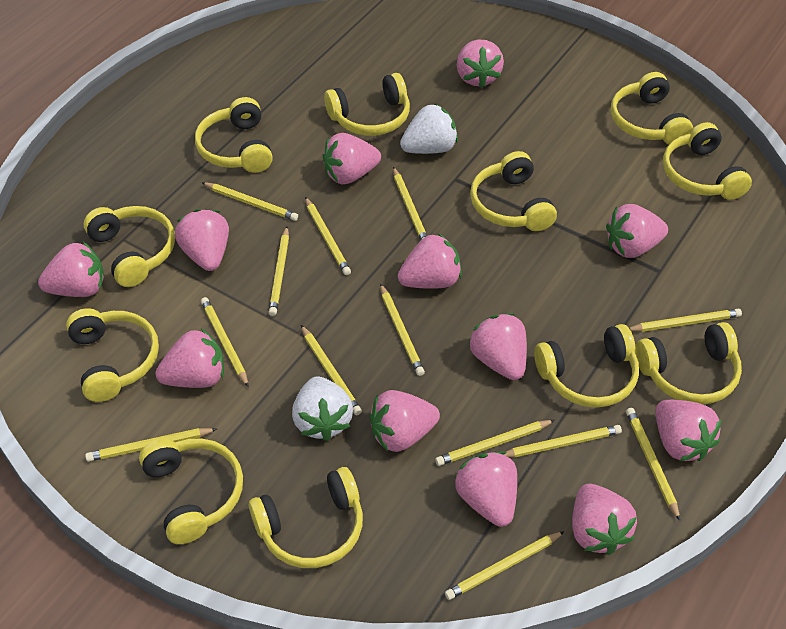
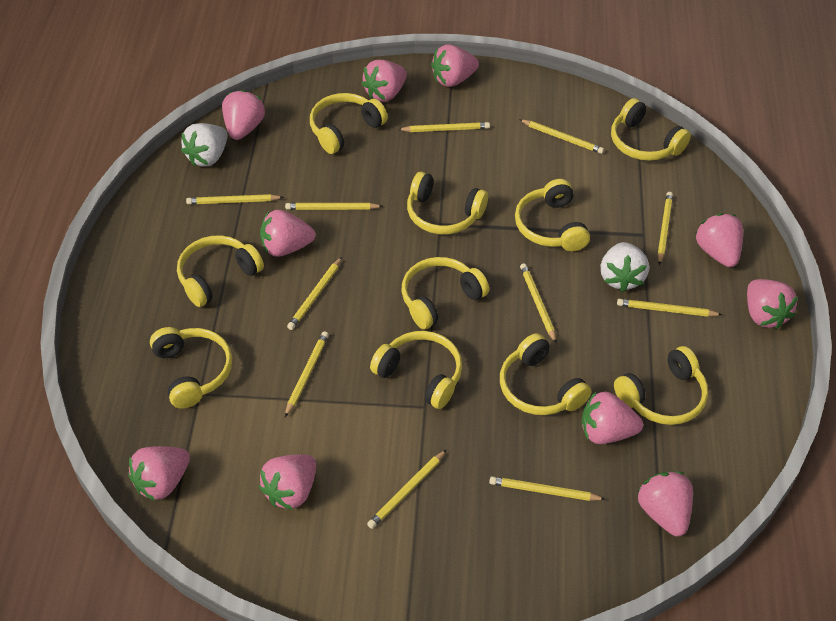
pink strawberry: [38,242,104,297] [155,329,224,388] [175,209,229,271] [323,133,381,184] [369,390,440,452] [398,233,462,289] [455,452,517,527] [457,39,504,88] [469,313,527,380] [572,484,637,555] [606,204,668,258] [655,400,721,461] = 12 -> [128,446,190,501] [222,90,265,140] [259,454,316,510] [260,210,315,257] [361,60,407,102] [431,44,479,87] [582,392,643,444] [637,472,693,537] [696,213,743,267] [747,279,798,329] = 10
yellow headphones: [66,308,159,402] [84,206,175,287] [139,439,243,544] [195,97,273,173] [249,467,363,568] [324,73,410,136] [470,151,557,231] [534,324,639,408] [611,72,693,144] [635,322,742,404] [663,122,752,200] = 11 -> [150,327,232,409] [177,235,264,307] [310,93,388,154] [370,331,462,409] [401,257,489,330] [407,172,488,234] [500,333,591,415] [515,179,590,251] [611,98,691,161] [614,346,708,425] = 10
yellow pencil: [85,428,217,462] [201,182,298,221] [201,297,249,387] [269,227,289,316] [301,325,362,415] [305,197,351,275] [380,283,425,376] [393,167,427,240] [435,420,555,466] [445,531,565,600] [504,425,622,458] [626,408,680,521] [629,309,742,332] = 13 -> [186,194,284,204] [285,203,383,210] [285,331,329,417] [287,257,342,330] [367,450,446,529] [398,122,490,132] [489,476,605,501] [519,119,604,154] [520,263,557,344] [617,299,723,317] [657,192,673,265] = 11

